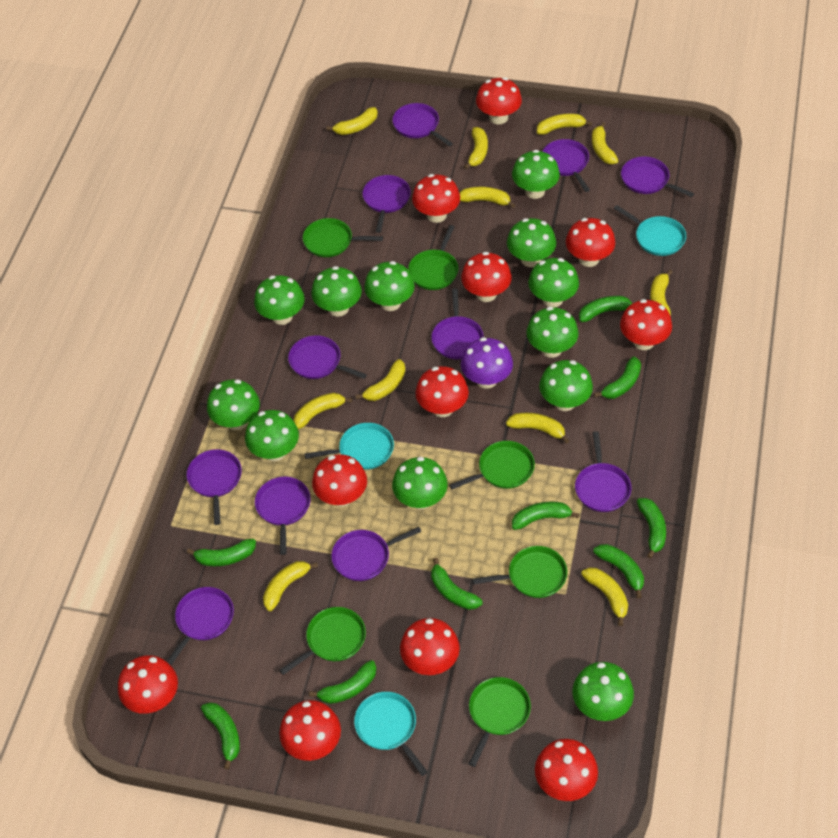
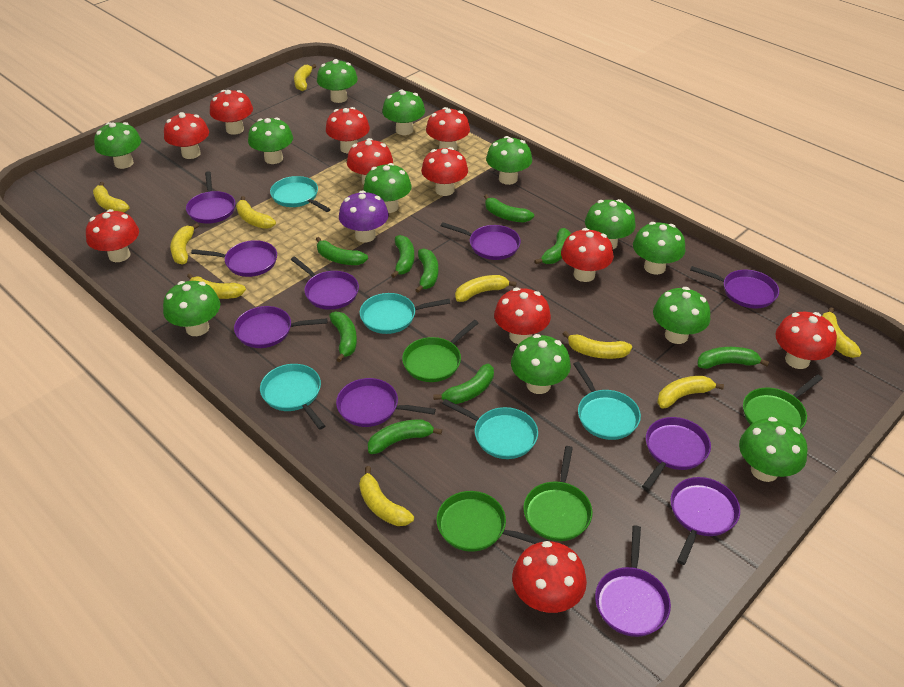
green pan: [279,607,366,675] [303,218,383,257] [408,225,458,290] [449,441,535,489] [469,677,531,767] [472,546,567,598] = 6 -> [402,320,478,382] [437,491,547,552] [523,446,593,541] [743,374,823,430] = 4
purple pan: [166,587,234,665] [187,449,242,525] [255,477,311,555] [288,335,367,379] [331,527,421,581] [362,175,411,233] [392,103,453,146] [431,288,484,359] [542,139,590,192] [575,431,631,512] [621,157,694,197] = 11 -> [186,171,235,224] [191,240,277,277] [234,306,327,348] [291,256,359,310] [336,378,436,427] [441,222,521,260] [595,525,671,637] [642,417,711,490] [670,477,740,565] [690,266,779,308] = 10
turquoise pan: [304,423,394,470] [354,692,428,776] [614,205,686,256] = 3 -> [260,364,325,430] [270,176,331,212] [360,293,450,334] [442,399,538,459] [574,362,641,440] = 5
yellow banana: [263,561,318,611] [293,393,352,429] [327,107,378,135] [355,359,405,401] [459,187,515,208] [464,127,488,169] [506,413,570,444] [537,114,592,135] [581,568,628,626] [592,122,618,164] [650,270,673,316] = 11 -> [93,182,130,212] [170,223,199,265] [187,273,246,299] [236,196,276,229] [294,64,316,91] [359,466,414,526] [455,275,517,302] [563,331,632,359] [657,376,724,408] [822,307,862,358] = 10

